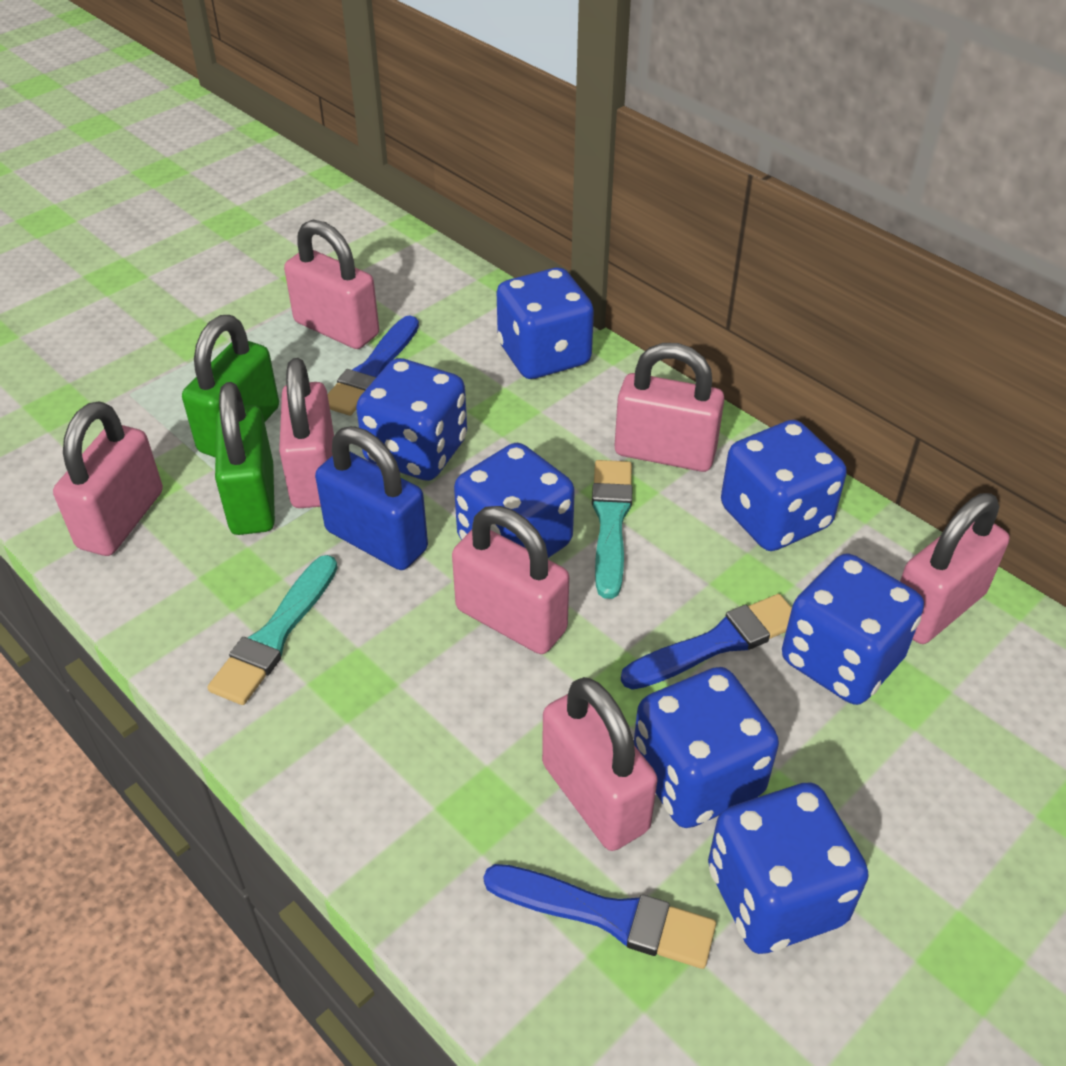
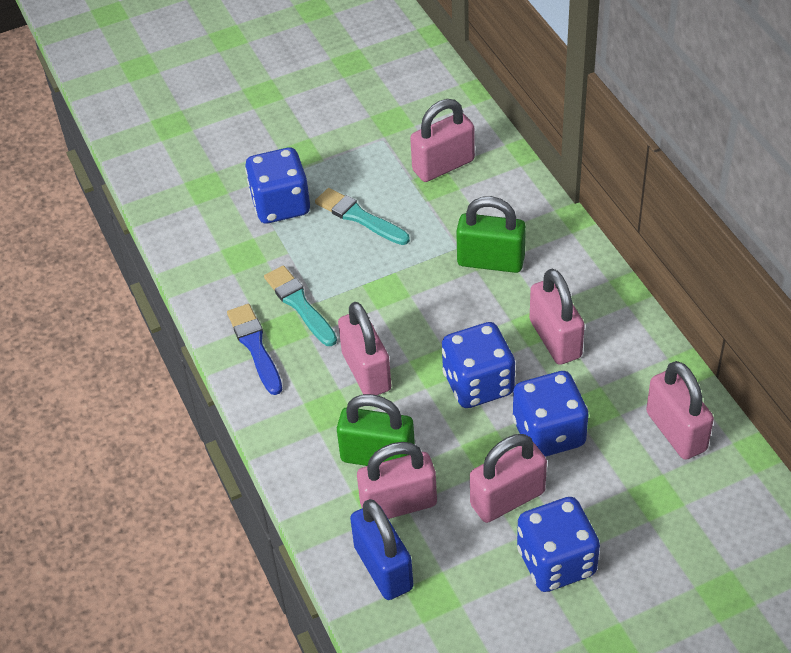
blue brush: [327,316,419,416] [483,864,716,969] [621,594,792,690] = 3 -> [227,304,282,395] = 1
blue dice: [356,358,467,481] [454,443,575,558] [497,268,594,379] [634,667,779,828] [708,783,869,954] [721,420,847,551] [782,554,924,705] = 7 -> [245,147,310,224] [442,322,515,408] [513,371,588,457] [517,497,600,592] = 4
pink padlock: [53,401,163,556] [279,358,334,508] [284,220,379,349] [452,506,569,654] [542,677,658,851] [615,343,724,472] [900,493,1010,644] = 7 -> [338,302,392,395] [357,442,437,519] [410,99,475,182] [470,434,547,523] [530,269,585,365] [646,361,714,460] = 6

